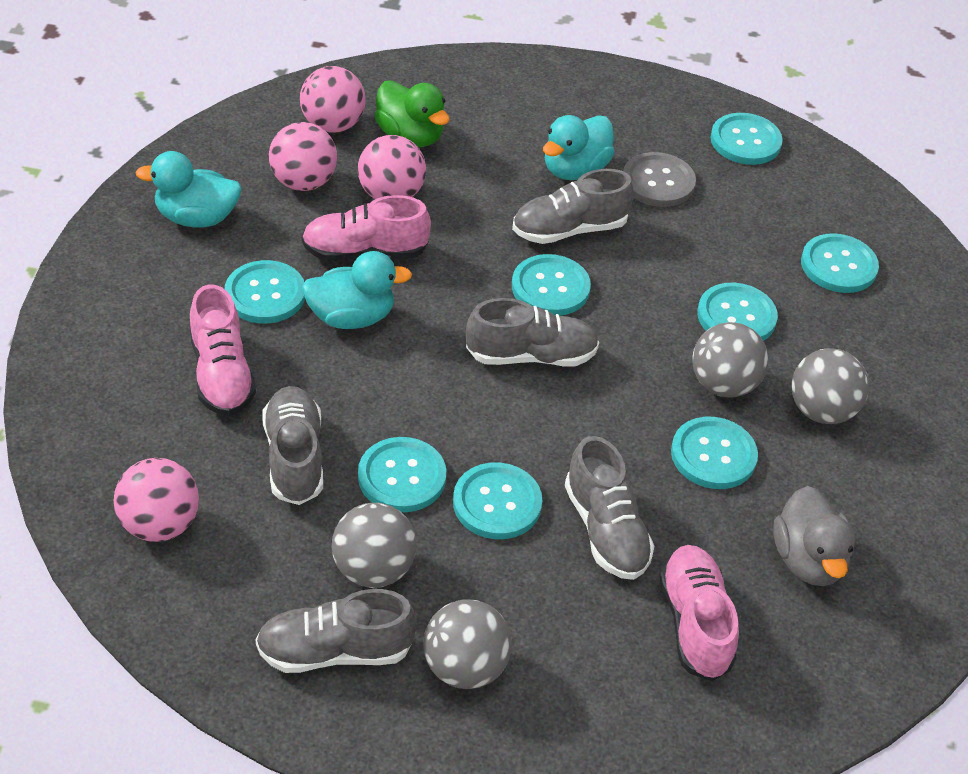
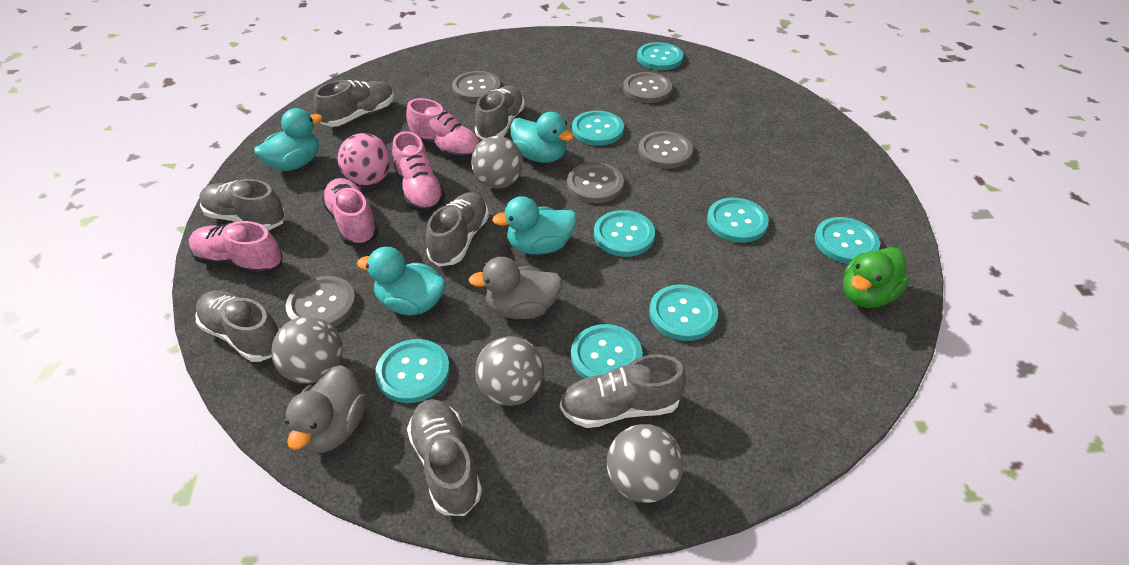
grey button: [623,152,696,207] = 1 -> [286,276,356,327] [452,71,501,102] [567,162,624,203] [623,72,672,103] [638,131,693,169] = 5
grey duck: [773,486,855,586] = 1 -> [285,365,366,453] [468,257,562,319] = 2
grey shoe: [255,589,417,673] [262,386,323,505] [466,298,599,366] [512,169,634,244] [565,436,655,580] = 5 -> [195,290,279,362] [199,179,286,230] [314,80,394,127] [407,399,482,516] [426,192,489,266] [475,86,525,140] [560,354,686,428] = 7
pink ball: [114,458,199,542] [269,122,337,191] [300,66,366,133] [358,135,426,199] = 4 -> [338,133,391,185] = 1
pink shoe: [189,285,256,416] [302,195,431,261] [659,545,739,681] = 3 -> [189,221,283,276] [322,178,379,246] [392,131,445,212] [406,98,481,160] = 4
turquoise duck: [135,151,242,227] [302,251,412,329] [543,115,615,180] = 3 -> [254,108,322,171] [357,247,446,315] [492,196,577,255] [510,112,574,163] = 4

